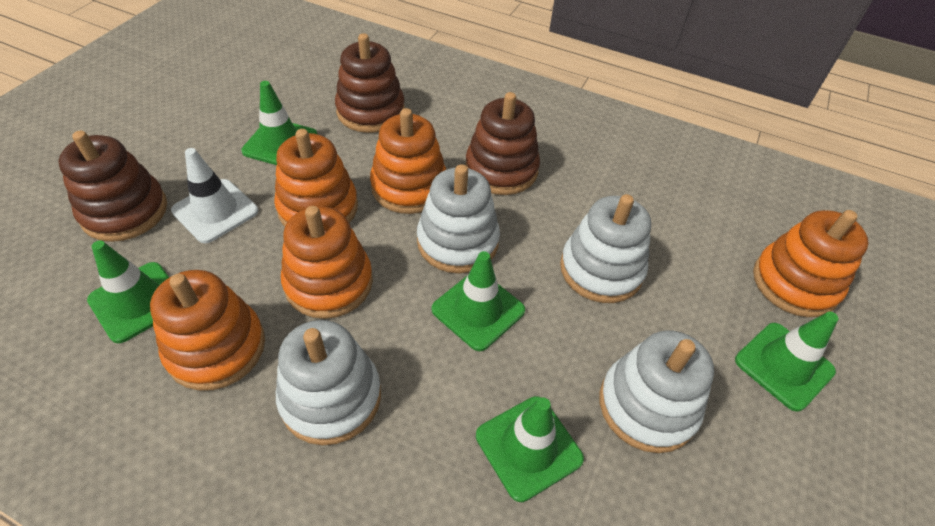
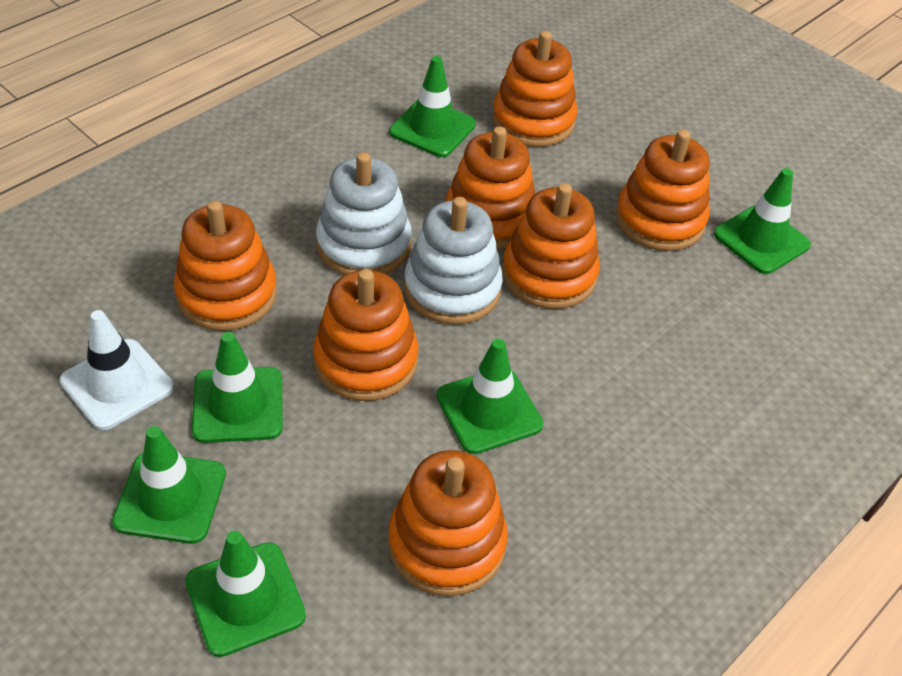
brown stacking toy: [58,131,167,242] [335,33,405,133] [465,92,540,195] = 3 -> none = 0
green traffic cone: [87,241,169,343] [241,81,317,165] [432,251,525,351] [476,396,584,502] [735,312,839,412] = 5 -> [112,426,226,544] [185,531,306,657] [192,332,283,443] [389,56,476,157] [436,339,543,454] [714,168,811,274] = 6
orange stacking toy: [150,270,265,391] [274,129,358,226] [281,206,373,319] [370,108,446,214] [753,210,869,317] = 5 -> [174,201,277,331] [313,269,418,401] [388,450,508,596] [445,126,535,249] [492,31,577,147] [502,183,600,309] [616,130,710,251] = 7
white stacking toy: [276,320,381,445] [417,164,500,274] [560,194,651,303] [599,330,714,453] = 4 -> [316,152,412,275] [404,197,503,325] = 2

